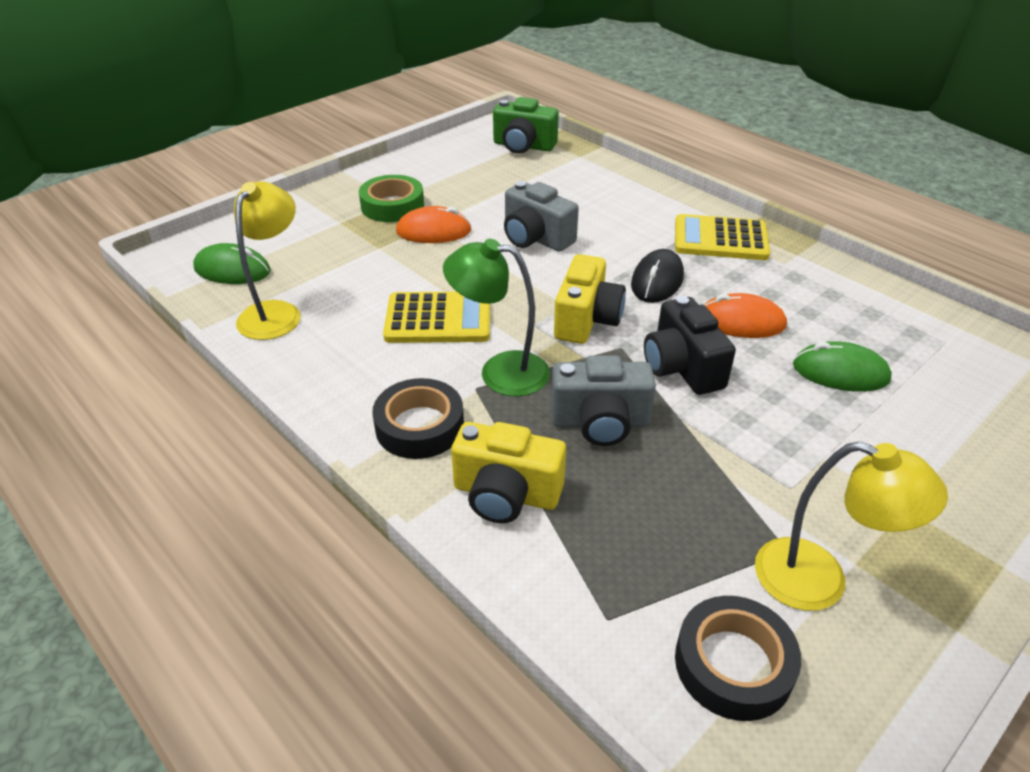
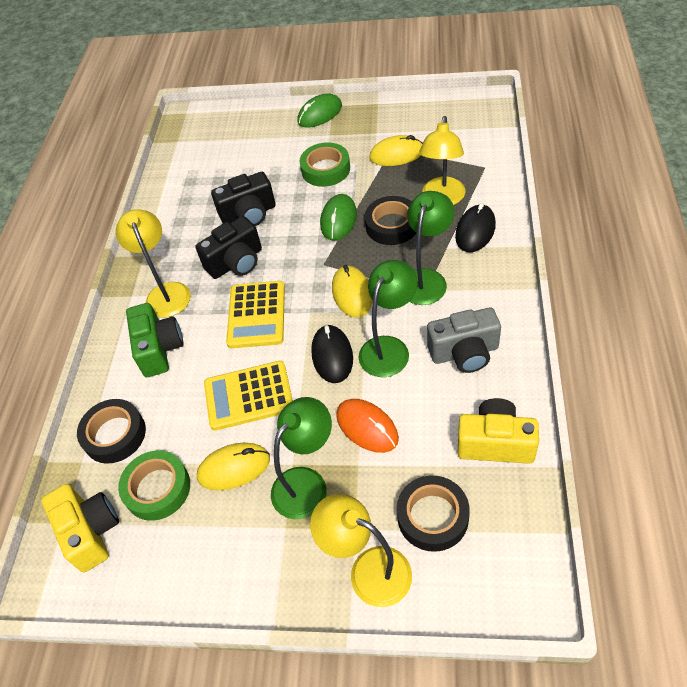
black camera: [644,296,736,395] = 1 -> [195,216,262,279] [211,172,276,226] = 2
black mouse: [631,249,684,303] = 1 -> [311,324,353,383] [455,203,496,252] = 2
black tape: [372,378,464,459] [675,596,801,721] = 2 -> [77,399,146,464] [365,196,416,245] [397,475,470,552] = 3
green lamp: [443,239,550,396] = 1 -> [271,397,332,519] [359,260,418,377] [407,191,455,305] = 3
green tape: [359,175,424,222] = 1 -> [118,450,190,521] [299,142,350,187] = 2
grey camera: [504,181,579,252] [551,355,656,446] = 2 -> [427,307,501,373] = 1
orange mouse: [396,206,472,243] [704,293,787,338] = 2 -> [336,399,399,453] = 1
yellow lamp: [234,181,301,340] [755,441,948,611] = 2 -> [116,209,191,318] [310,494,412,607] [419,116,465,205] = 3
yellow mouse: none = 0 -> [197,443,270,490] [332,265,373,317] [369,135,423,166] = 3

